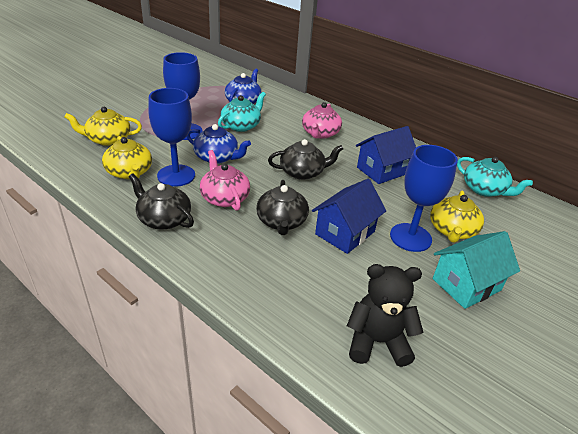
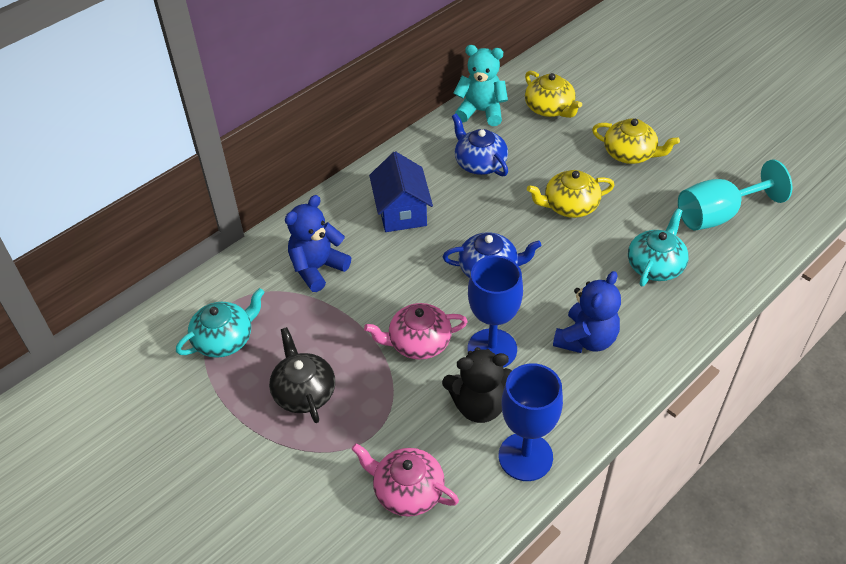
black teapot: [129,173,194,230] [256,180,309,235] [268,139,343,180] = 3 -> [269,327,335,423] = 1
blue goblet: [148,88,195,187] [163,52,203,140] [390,145,458,252] = 3 -> [468,256,523,368] [499,363,563,481] = 2
blue house: [312,179,386,254] [356,126,416,184] = 2 -> [369,151,433,232] = 1
blue teddy bear: none = 0 -> [285,195,351,292] [553,271,621,353] = 2
turquoise goblet: none = 0 -> [678,160,792,231] = 1
turquoise house: [433,231,520,309] = 1 -> none = 0
turquoise teddy bear: none = 0 -> [454,45,508,126] = 1

